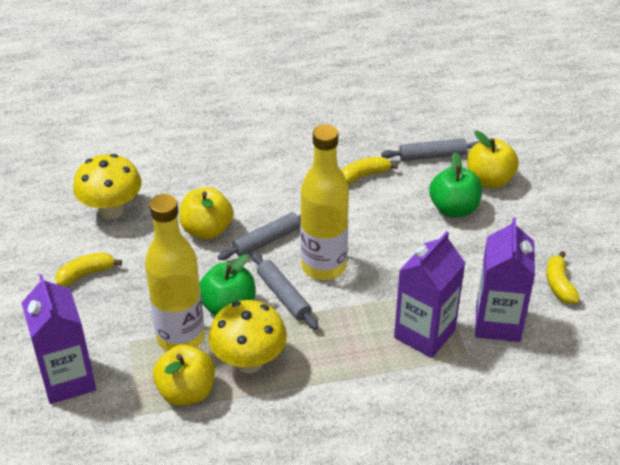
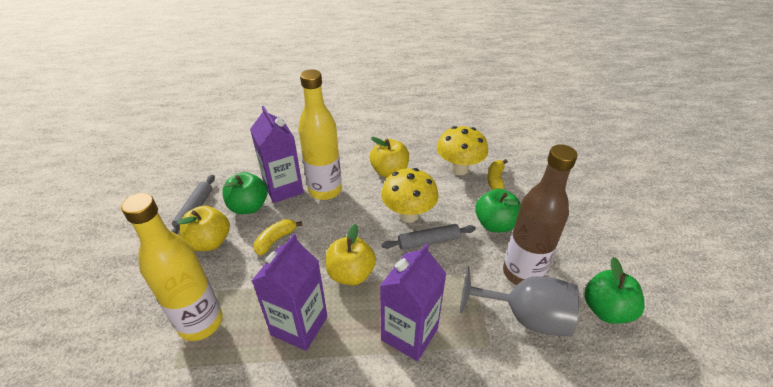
brown bottle: none = 0 -> [503,144,578,285] = 1
green apple: [199,254,255,316] [429,152,482,217] = 2 -> [222,172,268,214] [475,189,521,232] [584,257,645,324] = 3
grey goblet: none = 0 -> [460,266,579,337] = 1
grey rolling pin: [217,212,301,260] [251,252,318,330] [381,138,480,161] = 3 -> [171,175,215,234] [381,224,476,250] = 2
yellow banana: [55,252,122,286] [341,157,398,184] [546,251,580,304] = 3 -> [254,219,302,255] [487,159,508,190] = 2

